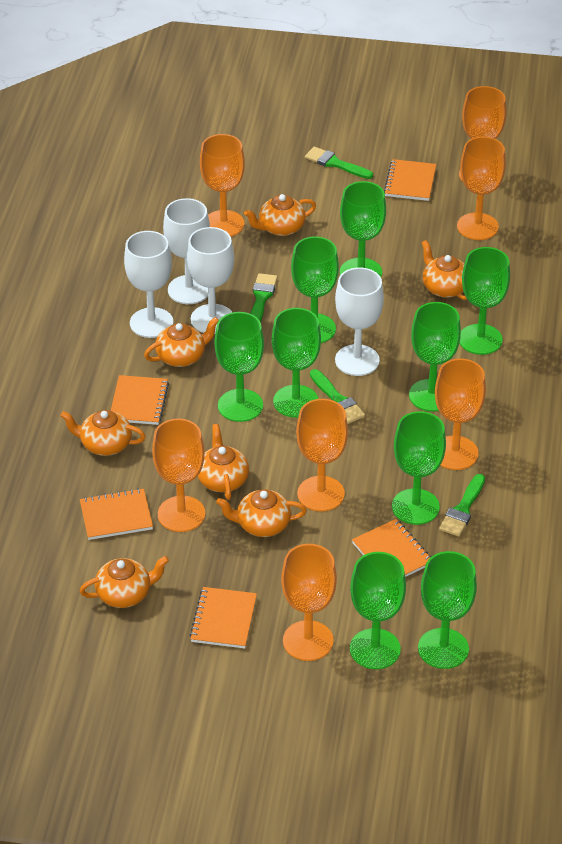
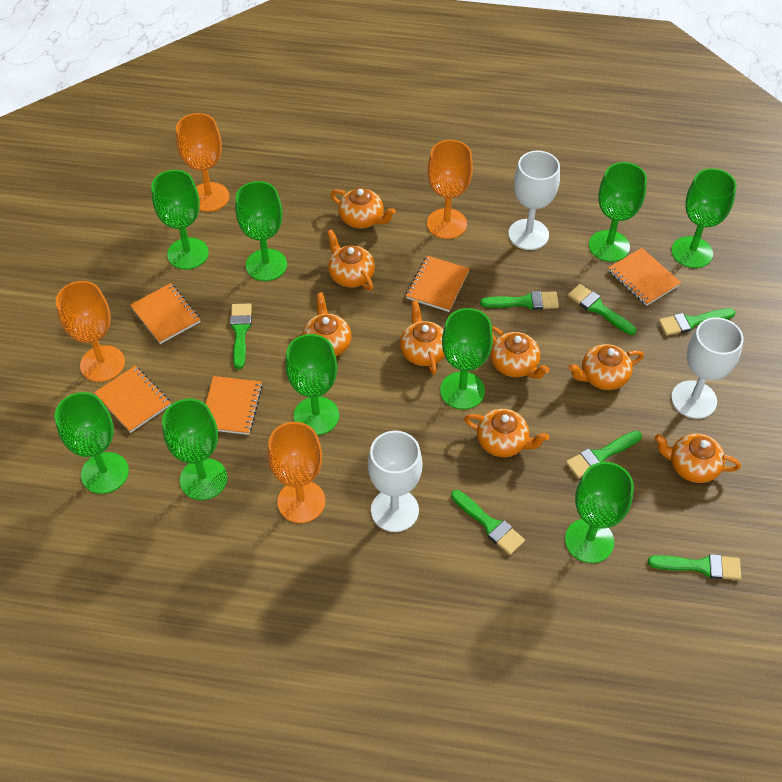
green brush: [251,273,277,322] [305,147,373,179] [310,369,365,424] [439,474,485,537] = 4 -> [230,304,252,369] [451,490,525,555] [480,291,559,310] [566,431,642,479] [568,284,636,335] [648,554,741,580] [659,308,736,336] = 7
orange goblet: [152,418,205,532] [200,134,245,237] [281,544,337,661] [296,399,348,512] [435,358,486,470] [457,137,506,240] [459,86,506,182] = 7 -> [56,281,125,382] [176,113,229,212] [268,422,325,523] [427,140,473,239] = 4
orange teapot: [60,410,146,456] [80,556,169,608] [144,317,219,367] [198,424,249,500] [216,489,307,537] [244,194,316,236] [422,240,467,300] = 7 -> [302,292,351,356] [327,229,375,291] [330,188,396,228] [400,300,445,375] [464,409,549,457] [491,327,550,379] [568,344,644,390] [655,433,741,483] = 8
white goblet: [124,231,173,338] [163,198,210,304] [187,227,234,333] [335,267,384,376] = 4 -> [368,431,423,532] [508,151,560,250] [671,317,744,419] = 3

